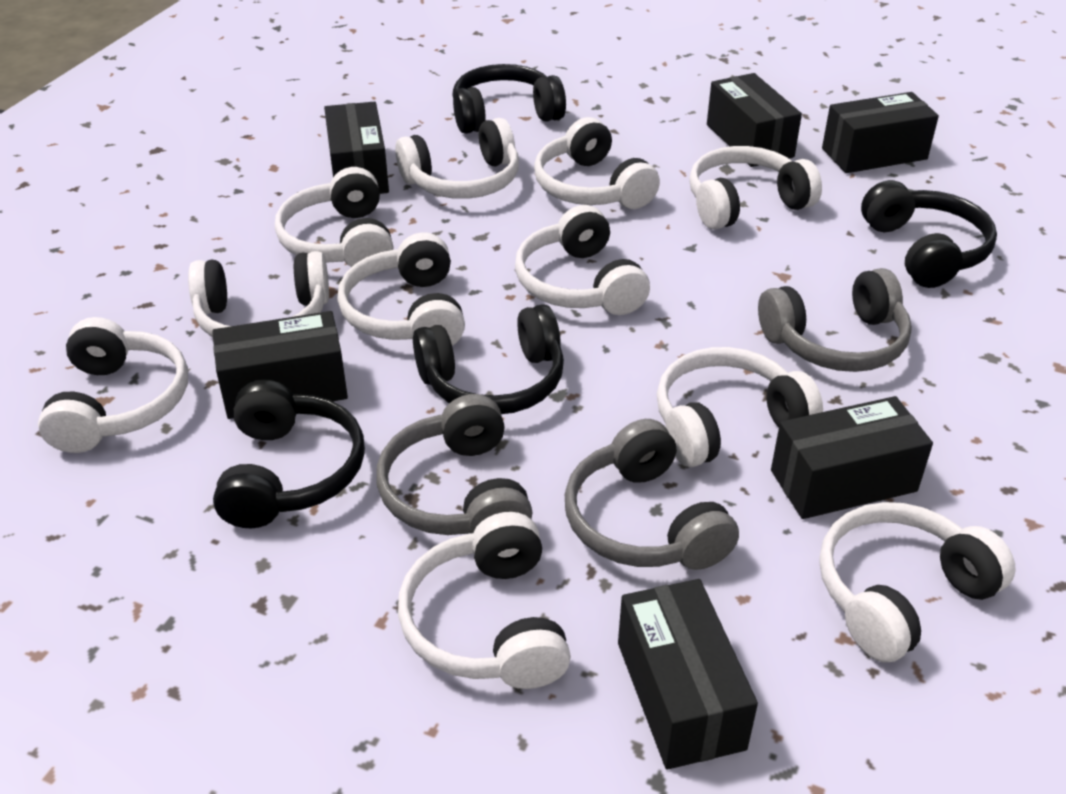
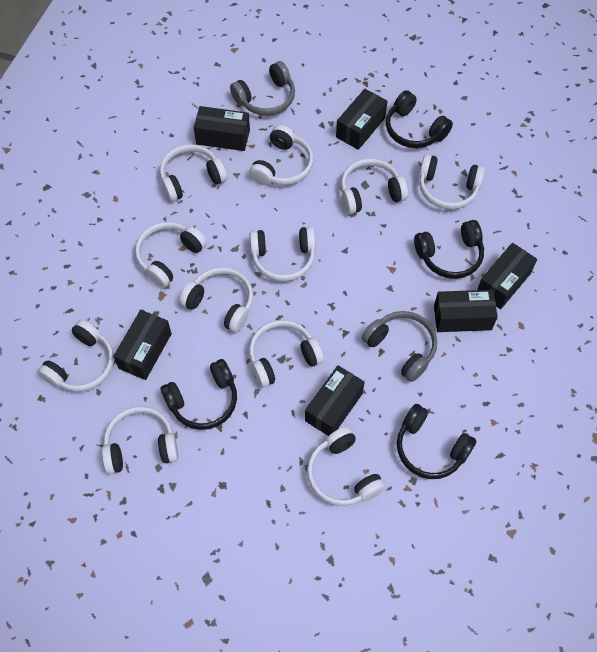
grey headphones: [376,394,533,535] [565,419,739,570] [758,268,912,372] = 3 -> [230,61,295,116] [362,311,437,382] = 2

